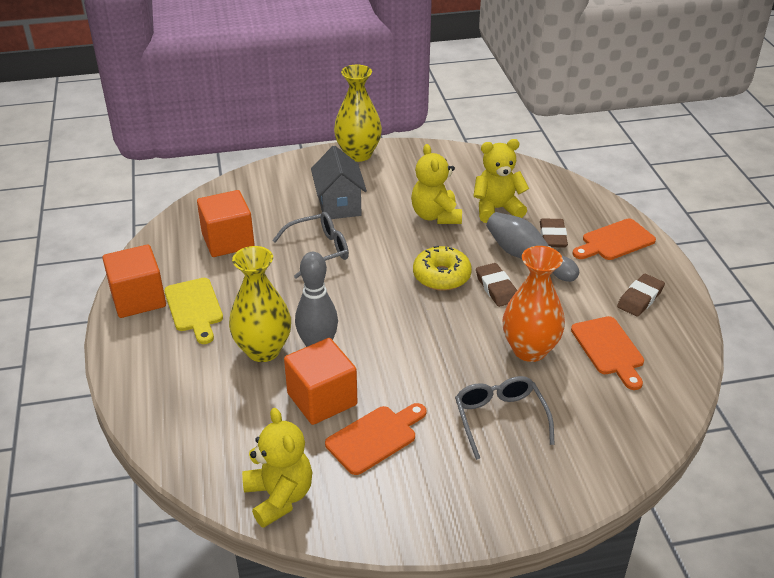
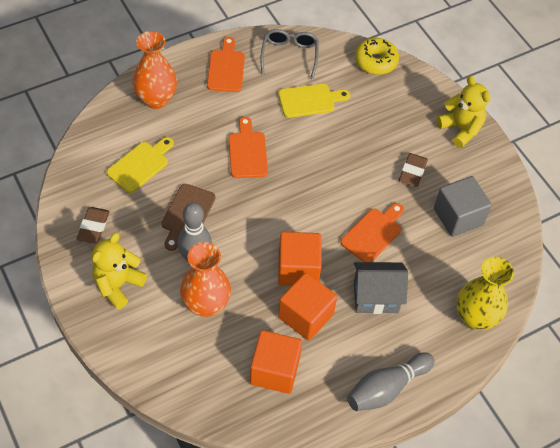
brown cutting board: none = 0 -> [162,184,215,251] = 1
brown eraser: [476,263,517,307] [540,219,568,248] [617,274,665,317] = 3 -> [76,207,110,244] [399,153,428,187] = 2
grey cube: none = 0 -> [434,176,492,237] = 1
grey glasses: [272,212,349,279] [455,376,555,460] = 2 -> [260,29,318,80] = 1
orange vase: [503,246,565,362] = 1 -> [132,31,177,109] [180,242,231,317] = 2
yellow cutting board: [164,278,223,344] = 1 -> [107,137,174,193] [278,84,350,118] = 2
yellow teddy bear: [242,408,312,528] [411,144,462,224] [473,139,529,223] = 3 -> [92,233,147,309] [437,76,490,148] = 2
yellow vase: [229,246,291,362] [334,65,382,162] = 2 -> [456,257,514,330] = 1

